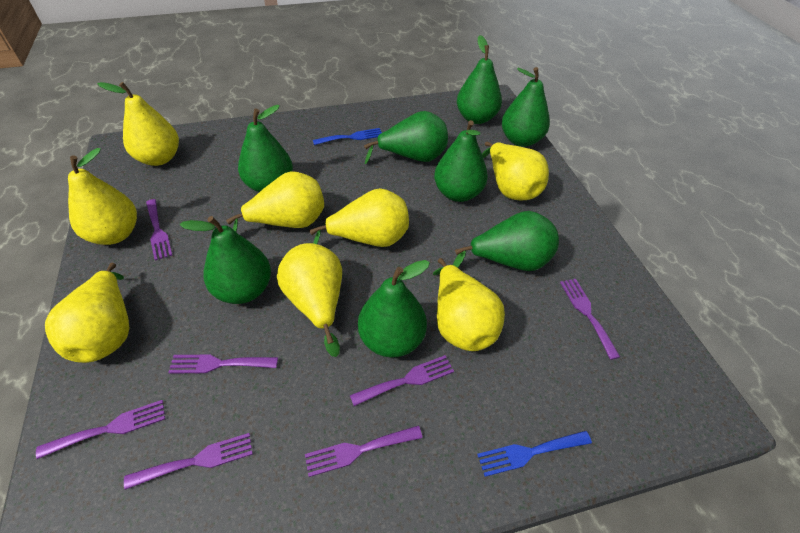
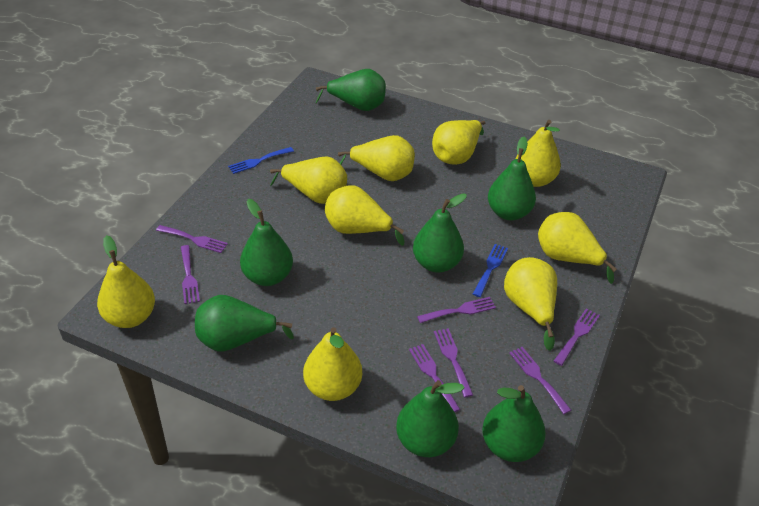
green pear: [180,216,271,304] [238,105,293,192] [358,260,430,358] [364,111,448,164] [434,120,488,202] [453,211,559,271] [457,35,502,124] [502,67,550,147] = 8 -> [195,295,294,352] [240,199,293,286] [316,69,386,111] [396,380,465,457] [413,193,467,273] [482,385,546,462] [488,136,536,220] = 7
yellow pear: [45,263,129,363] [68,148,137,245] [97,82,179,166] [226,171,324,232] [277,243,342,357] [309,188,409,247] [433,258,505,351] [482,141,549,200] = 8 -> [97,235,155,328] [270,157,347,204] [303,327,362,401] [325,185,404,246] [338,135,415,181] [432,120,485,165] [504,257,557,351] [516,120,561,187] [538,212,616,284] = 9

